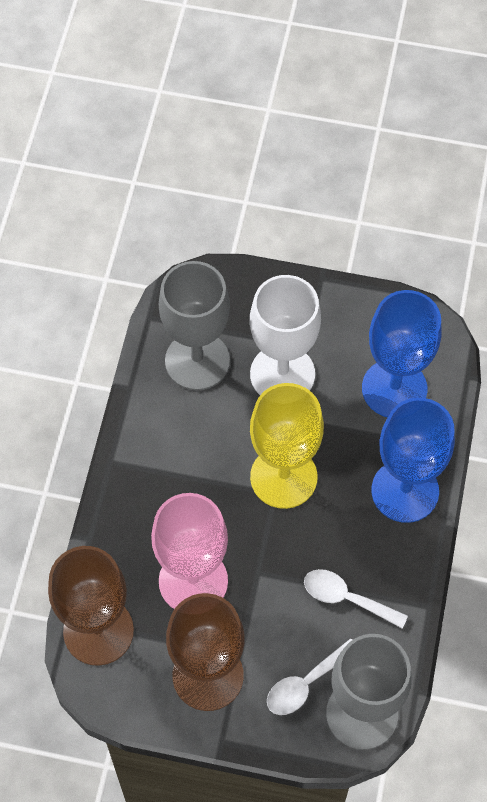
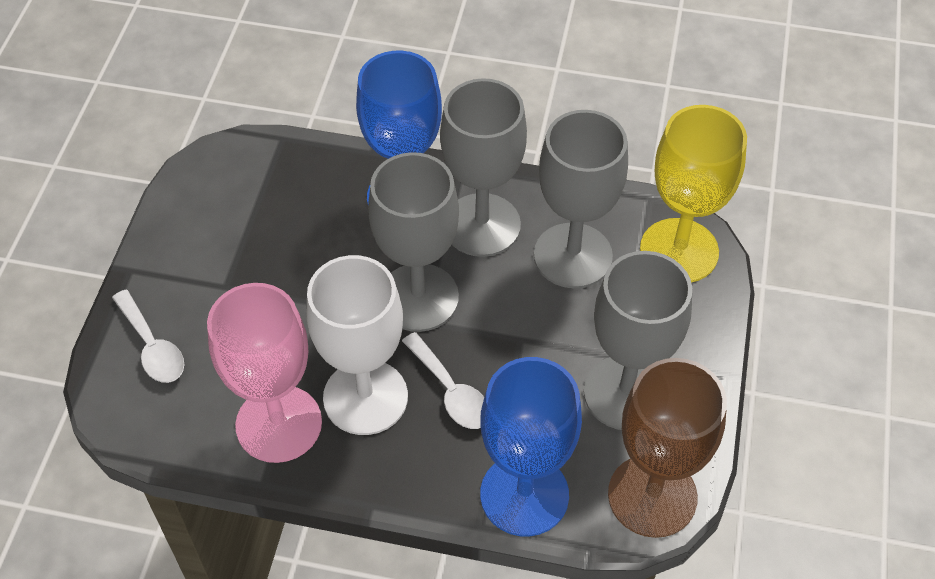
brown goblet: [48,546,134,666] [166,593,245,711] = 2 -> [608,358,727,538] = 1
grey goblet: [159,261,230,390] [326,634,412,750] = 2 -> [368,152,459,332] [440,78,527,257] [534,110,628,288] [584,251,692,430] = 4

